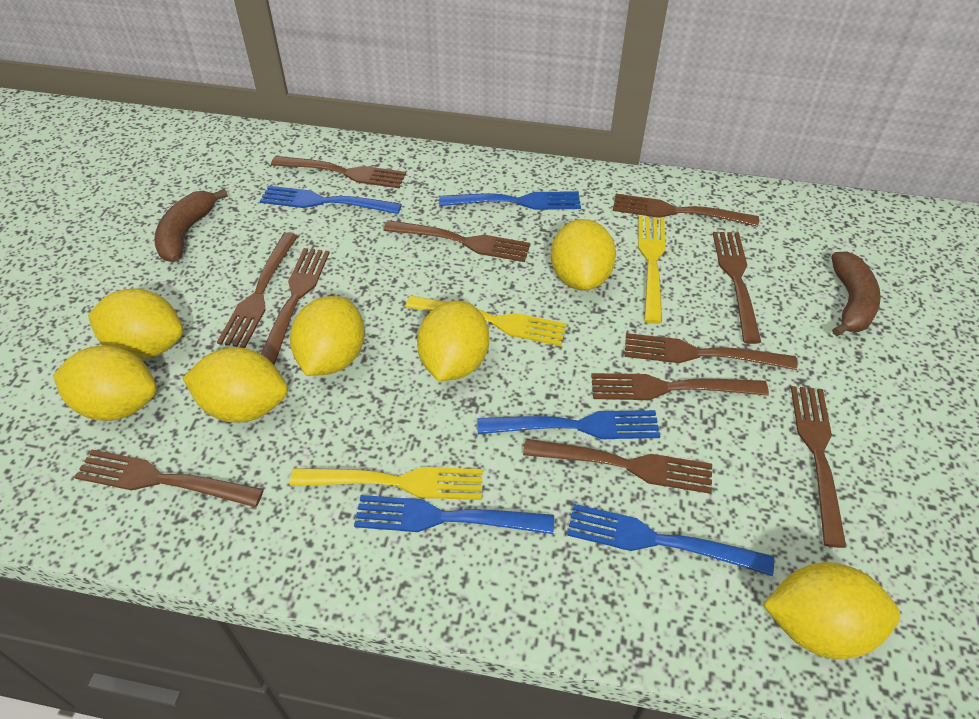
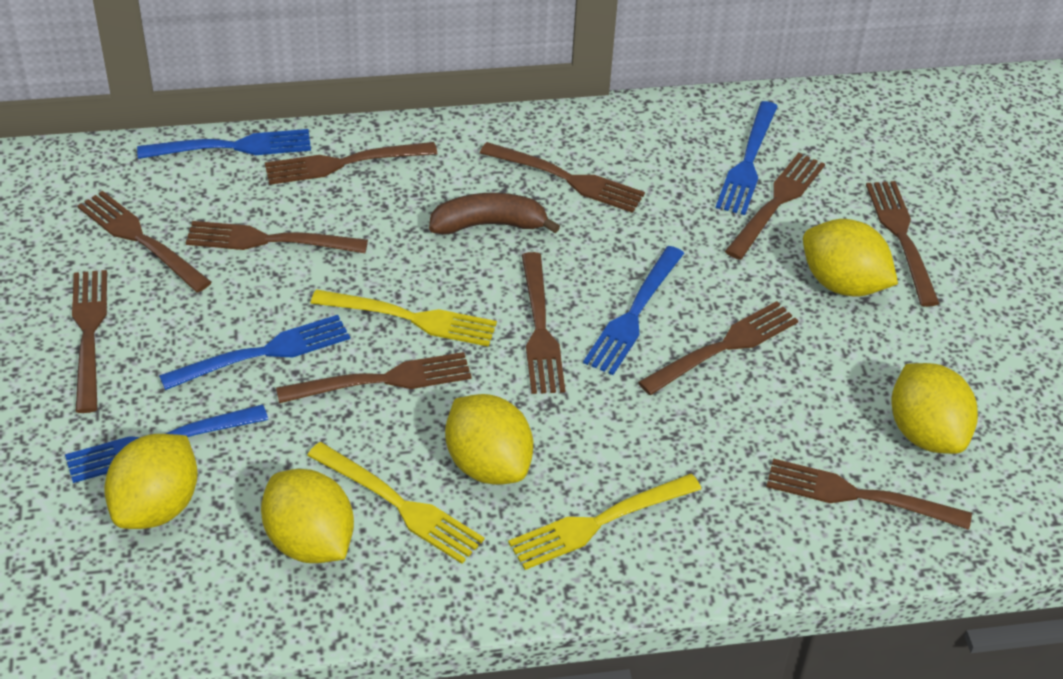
brown banana: [154,189,228,262] [831,251,881,336] = 2 -> [429,193,560,235] = 1
yellow lemon: [53,345,157,421] [88,288,183,359] [183,347,288,423] [290,296,365,376] [417,301,489,381] [551,219,616,291] [763,562,900,659] = 7 -> [104,434,198,529] [261,469,354,563] [445,394,533,485] [803,219,898,297] [891,363,978,454] = 5

